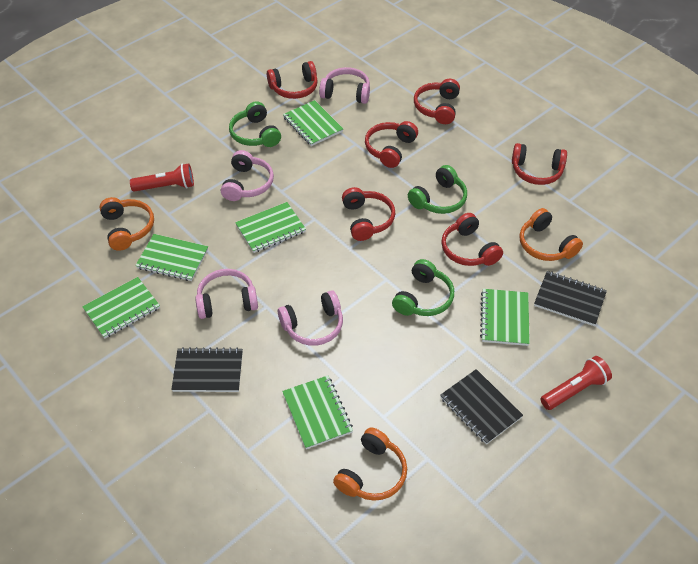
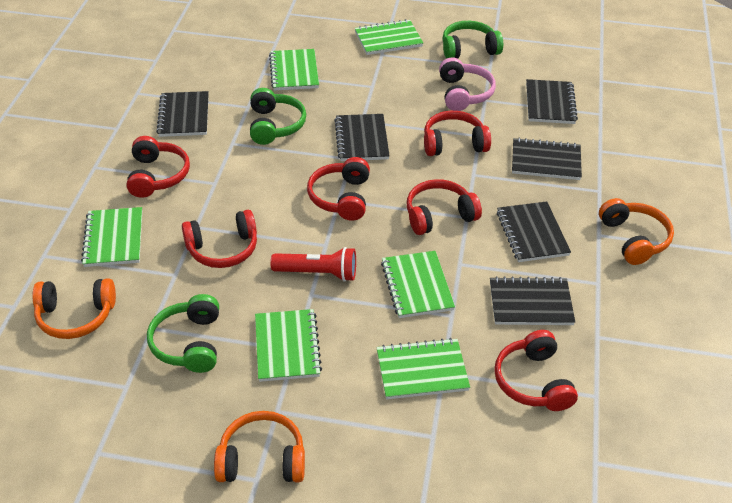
black notebook: [171,347,243,392] [440,369,523,445] [534,271,607,326] = 3 -> [156,91,209,137] [334,114,390,161] [490,276,575,325] [497,201,571,262] [512,138,582,180] [526,79,578,124] = 6
pink headphones: [195,269,258,319] [221,150,274,201] [278,290,343,346] [319,67,370,104] = 4 -> [439,57,496,111] = 1
red flashlight: [130,163,194,192] [541,356,612,410] = 2 -> [270,247,356,282] = 1

